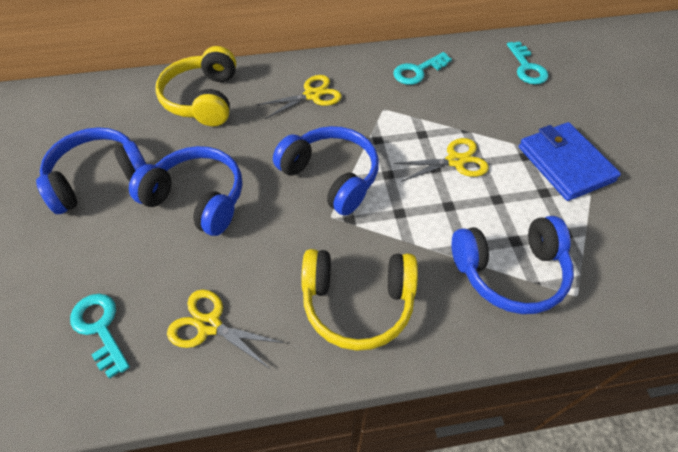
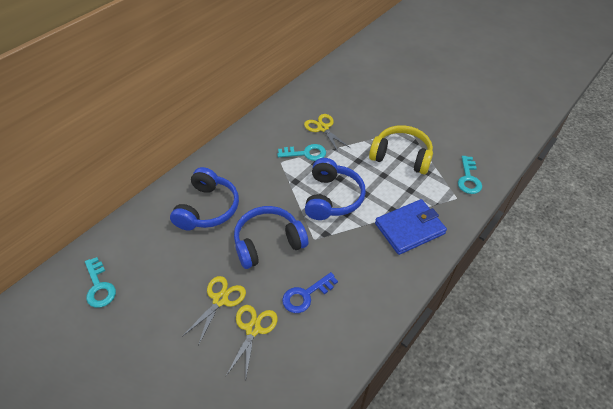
blue headphones: [36,127,146,214] [129,146,242,236] [273,126,379,216] [451,216,574,314] = 4 -> [170,167,239,230] [234,206,308,269] [305,158,366,220] = 3
blue key: none = 0 -> [282,272,338,313] = 1
yellow headphones: [155,46,236,126] [301,249,418,351] = 2 -> [369,125,433,174] = 1

